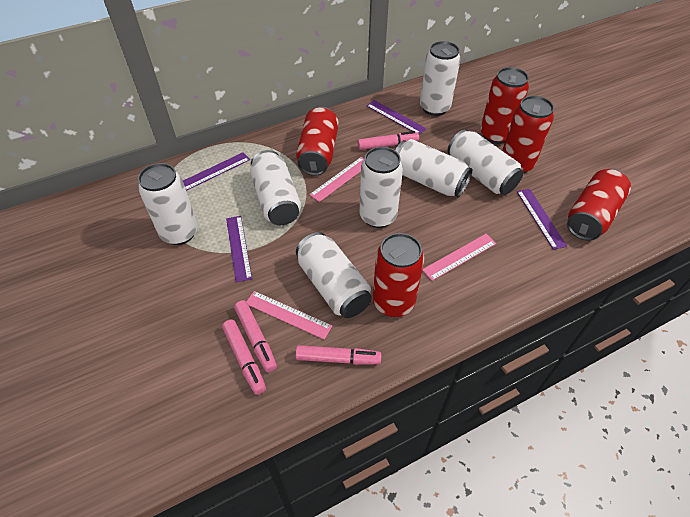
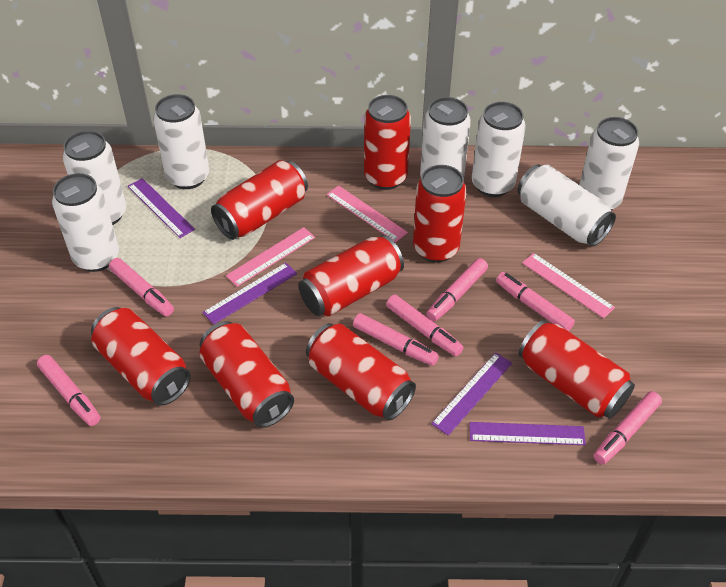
pink marker: [222,320,266,395] [234,300,277,372] [295,345,381,365] [358,131,419,150] = 4 -> [37,355,101,426] [109,258,174,317] [353,313,439,366] [386,295,464,356] [426,258,488,322] [496,272,575,331] [593,391,662,465] = 7
red can: [296,107,339,176] [373,233,424,317] [480,67,529,144] [502,96,554,174] [567,169,631,241] = 5 -> [91,307,191,406] [199,321,294,428] [211,160,308,240] [298,235,404,316] [306,323,416,421] [364,95,411,190] [413,165,467,263] [519,320,635,419] = 8

